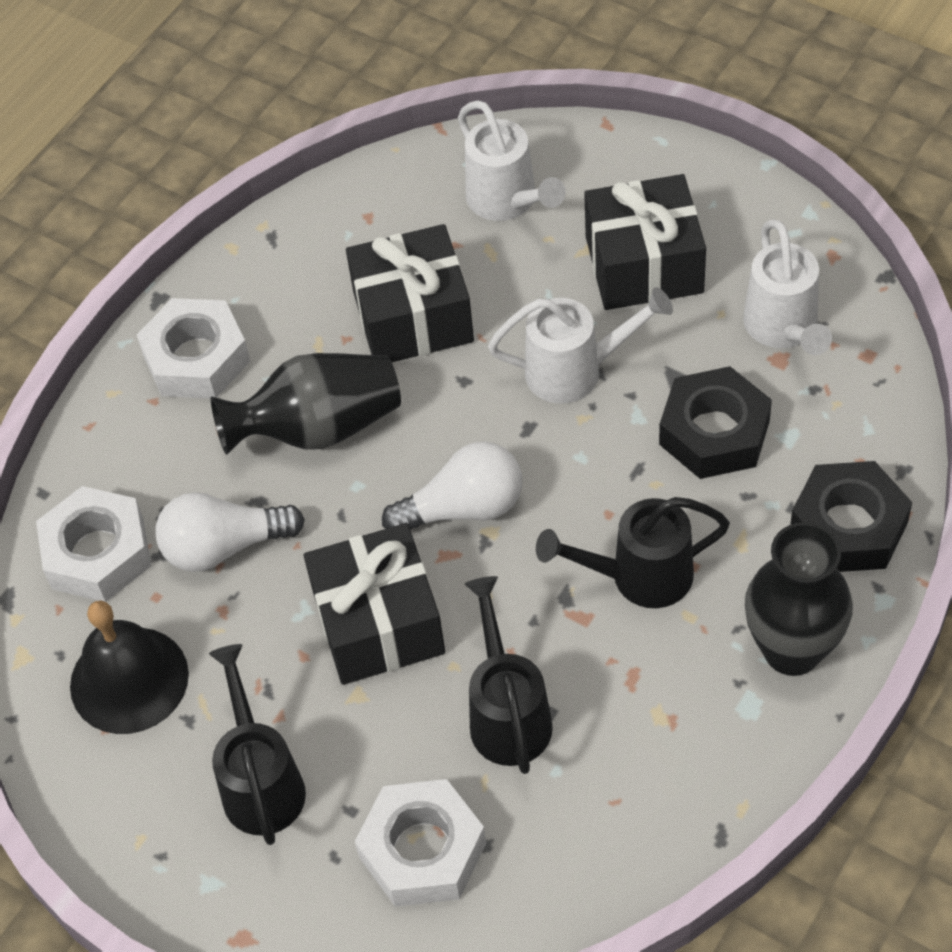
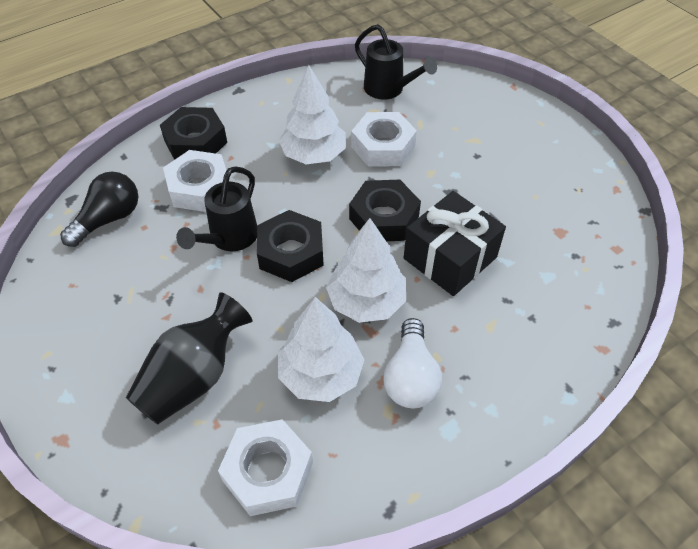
black bell: [70,601,189,734] = 1 -> none = 0
black gift: [303,523,445,685] [346,224,474,362] [584,174,706,310] = 3 -> [404,191,506,296] = 1
black light bulb: none = 0 -> [60,171,138,247] = 1
black nut: [659,366,772,479] [790,461,912,572] = 2 -> [160,107,227,160] [257,210,324,282] [349,180,421,241] = 3
black vase: [211,353,401,455] [745,522,853,676] = 2 -> [126,292,252,424] = 1
black watering can: [209,644,306,845] [464,576,553,774] [536,497,730,608] = 3 -> [176,166,257,251] [355,24,437,100] = 2
white light bulb: [155,492,305,572] [382,442,522,530] = 2 -> [383,318,442,408] = 1
white tree: none = 0 -> [278,297,364,402] [279,65,346,164] [326,218,406,323] = 3
white watering can: [458,100,566,221] [488,287,673,404] [743,219,832,355] = 3 -> none = 0

